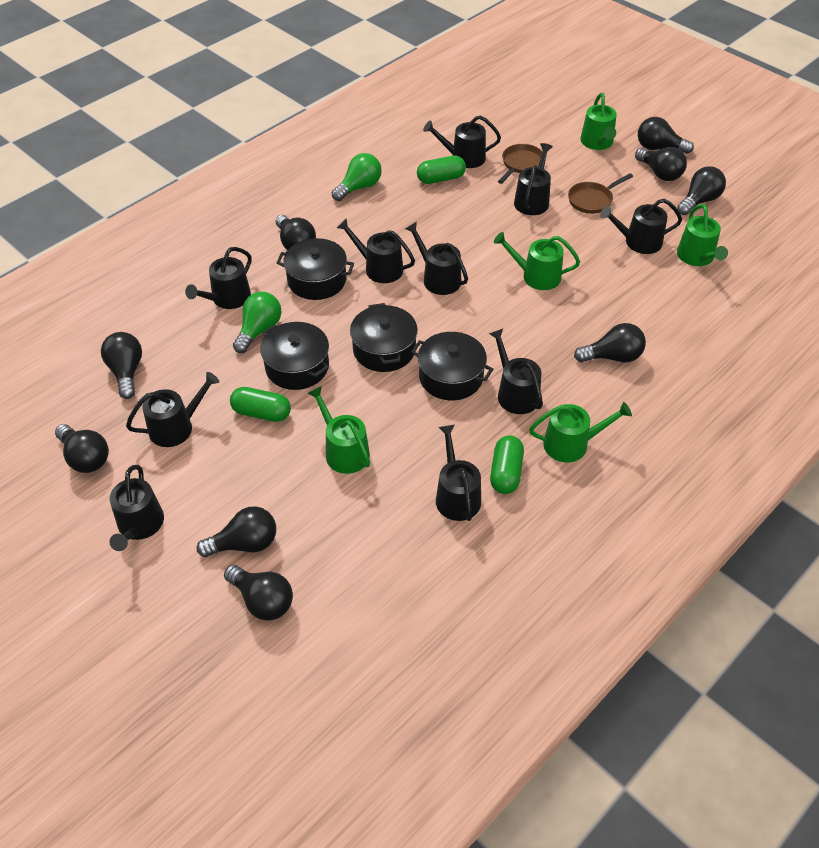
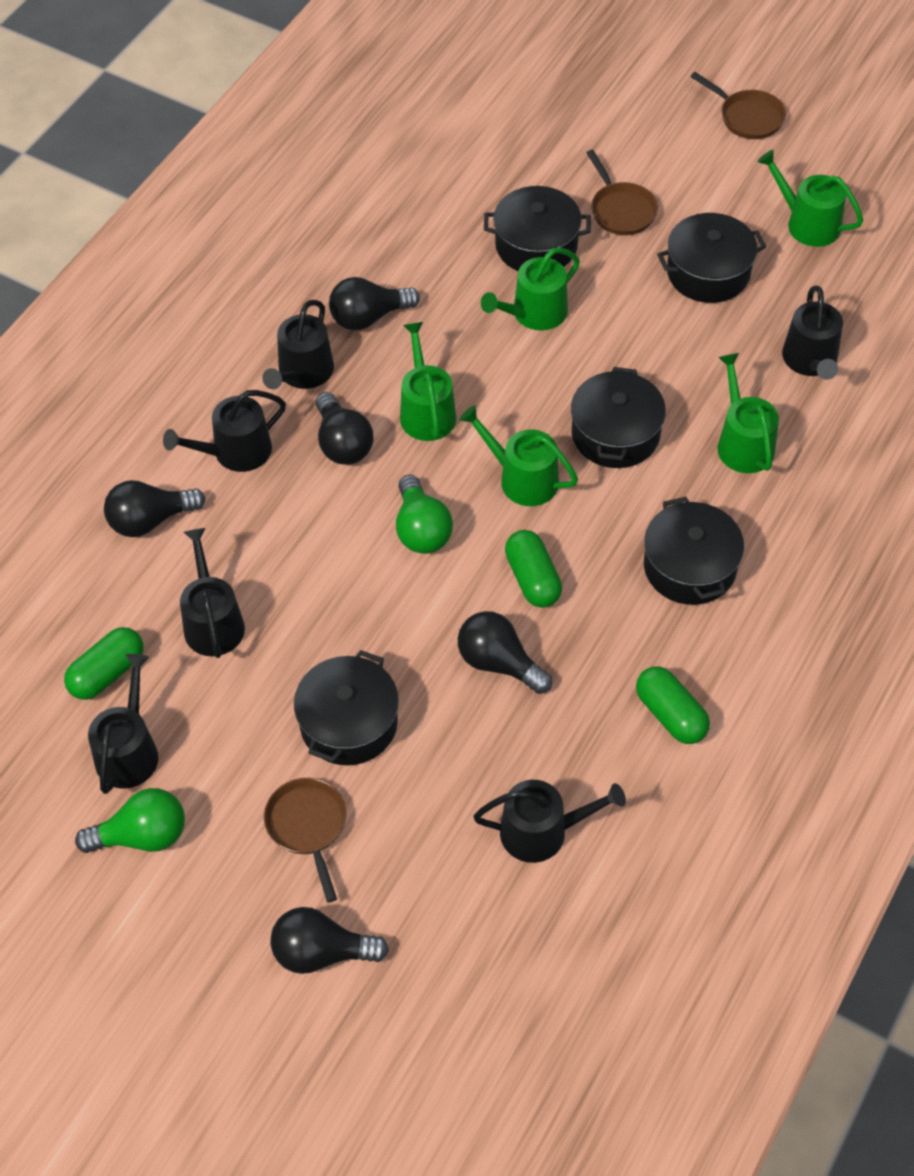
black light bulb: [55,424,109,473] [101,332,142,399] [197,506,276,557] [224,565,293,621] [276,215,316,250] [574,323,646,363] [635,147,687,181] [638,117,694,154] [677,166,726,215] = 9 -> [104,480,205,537] [270,907,389,974] [316,392,373,465] [329,277,420,330] [458,611,552,694] = 5
black pot: [260,322,329,390] [277,238,354,300] [350,303,418,372] [411,332,493,400] = 4 -> [294,650,399,765] [484,186,591,271] [571,367,666,468] [644,497,744,605] [657,213,766,303] = 5
black watering can: [109,465,164,551] [126,372,219,447] [185,247,252,309] [337,218,415,283] [405,222,468,295] [423,115,501,168] [436,425,481,521] [489,329,543,414] [514,143,553,215] [600,199,682,254] = 10 -> [88,654,158,794] [163,390,286,472] [180,528,245,658] [262,300,334,389] [473,780,626,863] [782,285,843,380] = 6
brown pan: [498,144,543,184] [568,173,633,214] = 2 -> [264,778,346,903] [586,150,658,235] [690,72,786,139] = 3

